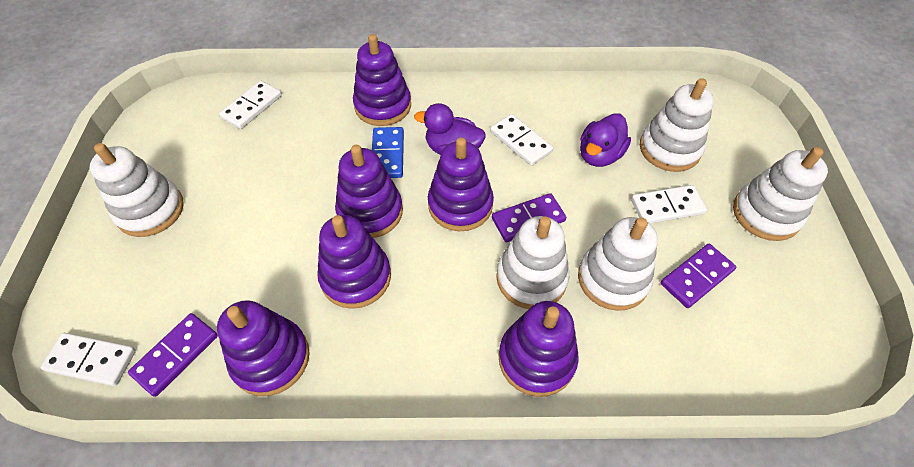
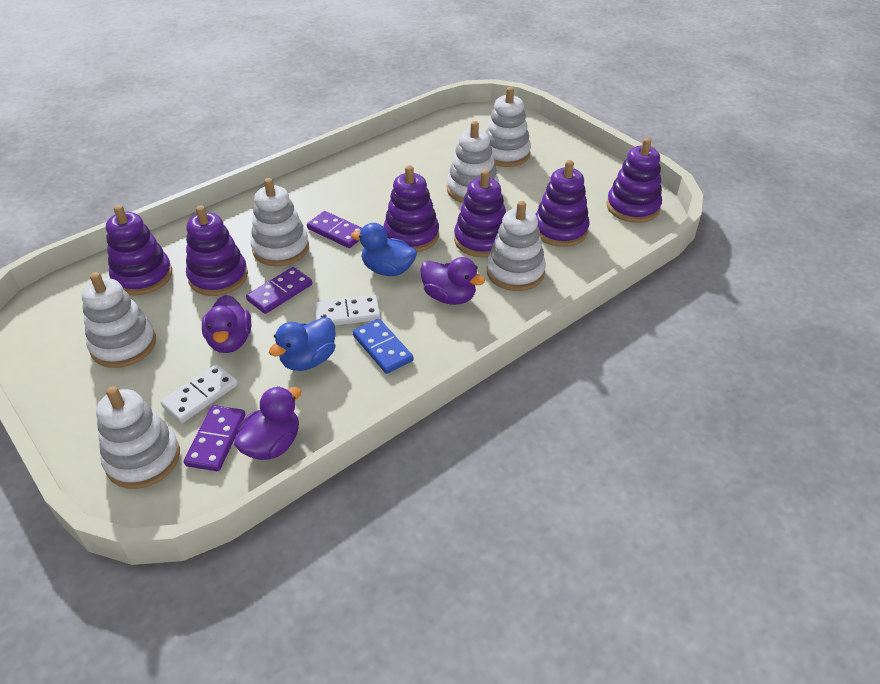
blue duck: none = 0 -> [269,317,336,371] [351,223,417,276] = 2
purple duck: [414,103,486,155] [580,113,631,167] = 2 -> [202,295,252,353] [234,386,301,460] [420,257,485,305] = 3
white domino: [40,333,136,386] [219,81,282,129] [490,114,553,166] [631,185,707,224] = 4 -> [161,364,238,423] [315,295,380,326] = 2
white stacking toy: [90,143,184,237] [496,216,569,309] [578,217,658,311] [640,78,714,172] [733,147,828,241] = 5 -> [82,272,156,368] [96,386,180,489] [251,178,309,266] [447,121,499,203] [486,87,531,167] [487,201,546,291] = 6

